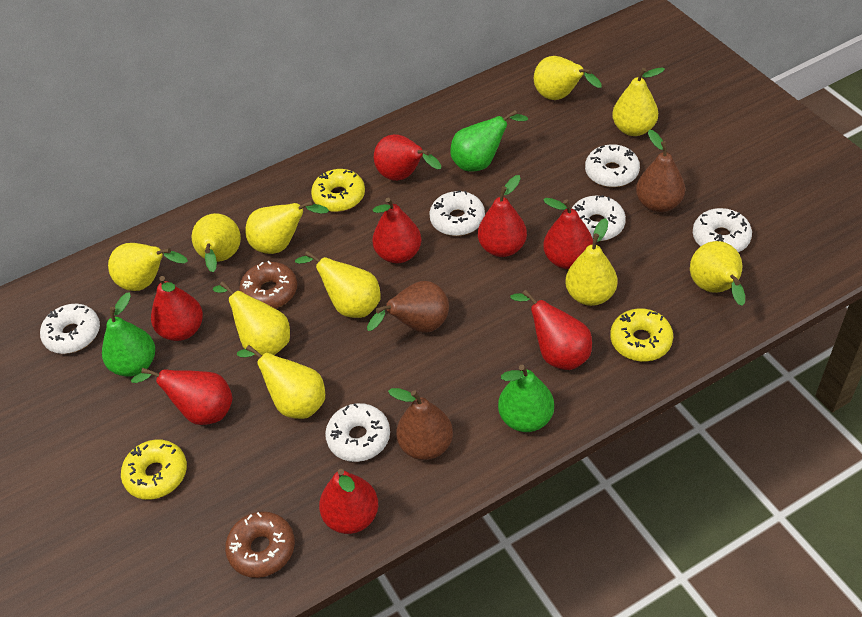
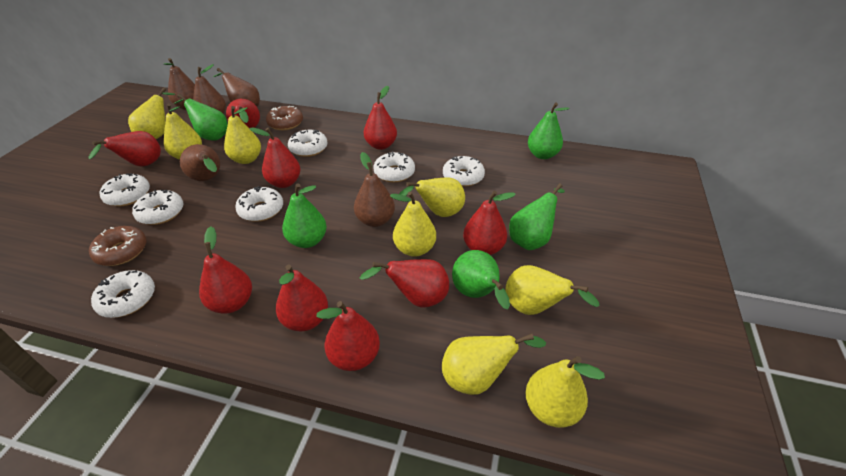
brown pear: [367,281,449,333] [388,388,453,460] [636,130,685,213] = 3 -> [164,58,195,110] [180,144,220,181] [193,64,226,114] [213,68,260,107] [354,152,395,227] = 5
green pear: [102,292,155,377] [450,110,528,172] [498,365,554,432] = 3 -> [174,94,228,141] [282,184,327,248] [452,250,510,309] [509,183,565,250] [528,103,569,159] = 5
red pear: [131,368,233,425] [151,276,203,341] [319,469,378,534] [372,197,421,263] [374,134,441,181] [478,175,527,257] [510,290,592,370] [543,198,593,269] = 8 -> [88,131,161,167] [199,226,252,314] [226,99,260,128] [249,128,300,188] [276,264,328,332] [316,301,380,371] [360,259,449,307] [364,86,397,150] [463,191,516,255] = 9
white donut: [40,304,100,354] [325,403,390,462] [429,190,485,236] [571,195,626,241] [585,144,640,187] [693,208,752,252] = 6 -> [91,270,155,318] [100,173,150,206] [132,190,184,225] [235,186,283,222] [288,129,328,157] [373,151,415,182] [443,156,485,187] = 7
yellow donut: [121,439,187,500] [311,169,365,212] [610,308,673,362] = 3 -> none = 0
yellow pear: [108,243,188,291] [192,213,241,272] [212,281,290,355] [237,345,325,419] [245,200,329,254] [295,251,381,318] [534,56,602,100] [565,218,617,306] [612,67,665,136] [690,241,745,306] = 10 -> [128,87,175,139] [164,103,202,160] [224,106,261,164] [390,191,436,257] [399,177,465,217] [442,333,546,395] [505,265,600,315] [525,356,605,428] = 8

